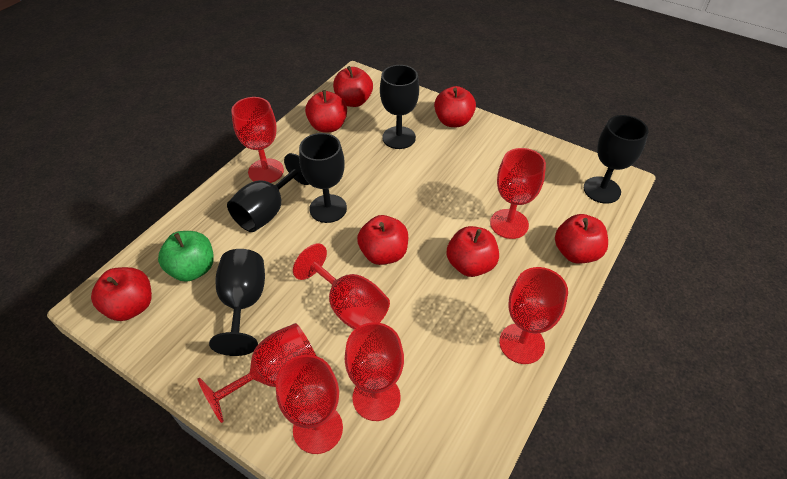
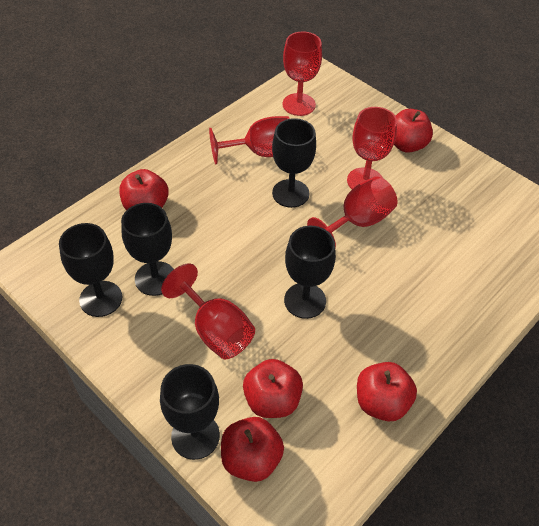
green apple: [158,231,214,282] = 1 -> none = 0
red apple: [91,267,152,321] [305,90,347,133] [333,66,373,107] [357,215,408,265] [434,86,476,127] [447,226,499,277] [555,214,608,264] = 7 -> [119,169,169,210] [221,417,284,482] [243,359,303,418] [357,362,417,421] [394,109,433,153] = 5
red goblet: [197,323,316,423] [231,97,284,183] [276,355,343,454] [293,243,390,330] [345,322,404,421] [490,148,546,239] [499,267,568,364] = 7 -> [161,263,255,359] [209,116,290,164] [283,32,322,116] [307,176,397,249] [347,107,397,189] = 5

